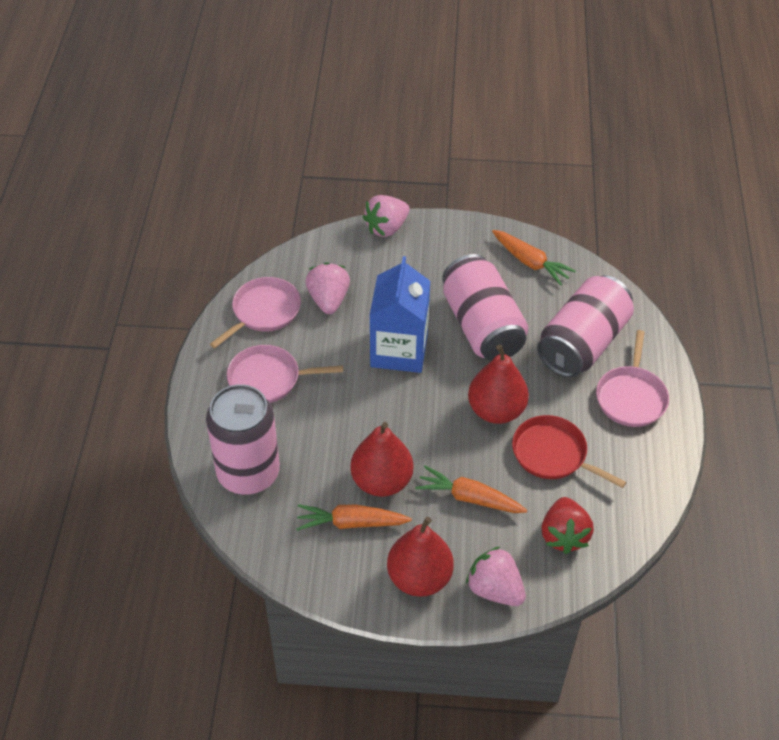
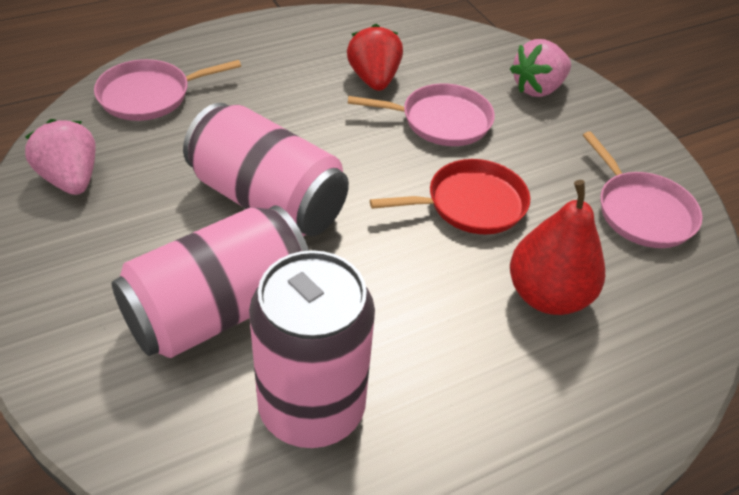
blue carton: [370,256,430,373] = 1 -> none = 0
orange carrot: [297,504,412,531] [415,466,527,513] [492,230,576,286] = 3 -> none = 0
pink strawberry: [305,262,350,314] [363,195,410,237] [466,546,526,606] = 3 -> [25,119,96,195] [510,39,571,97] = 2
red pear: [350,422,413,497] [387,517,454,597] [468,345,529,424] = 3 -> [510,180,605,315] = 1

